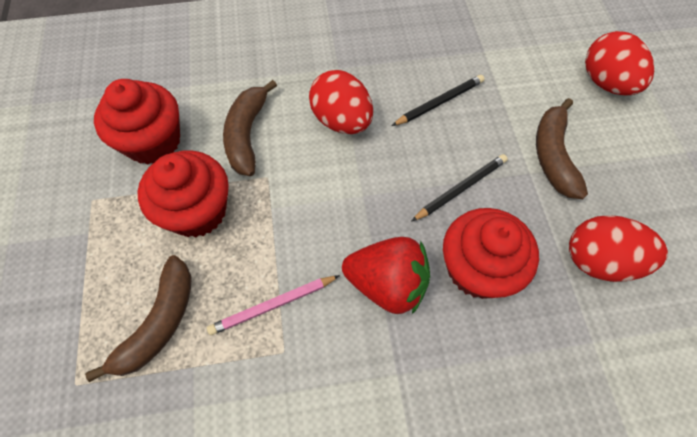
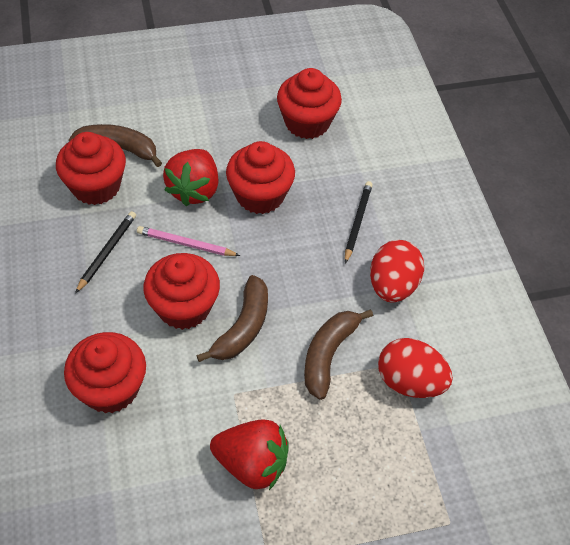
red cupcake: [94,79,180,165] [137,151,229,238] [443,208,539,299] = 3 -> [56,132,126,205] [64,332,146,413] [143,253,220,330] [226,141,295,214] [277,68,342,139] = 5
red egg: [309,70,373,134] [569,215,668,282] [585,31,654,95] = 3 -> [370,240,424,302] [378,338,453,398] = 2
red strawberry: [342,237,430,314] = 1 -> [163,149,219,206] [210,419,289,490] = 2

